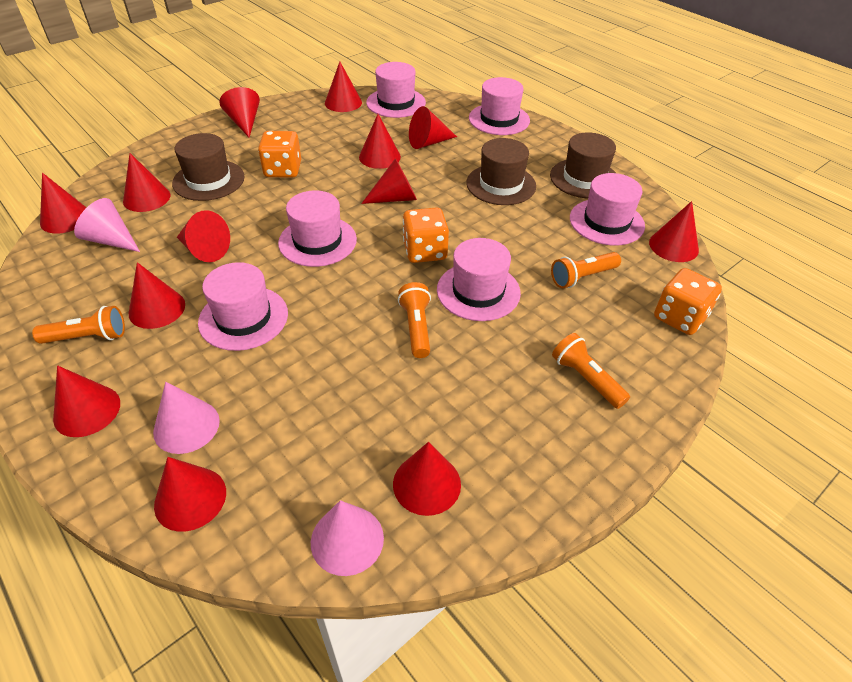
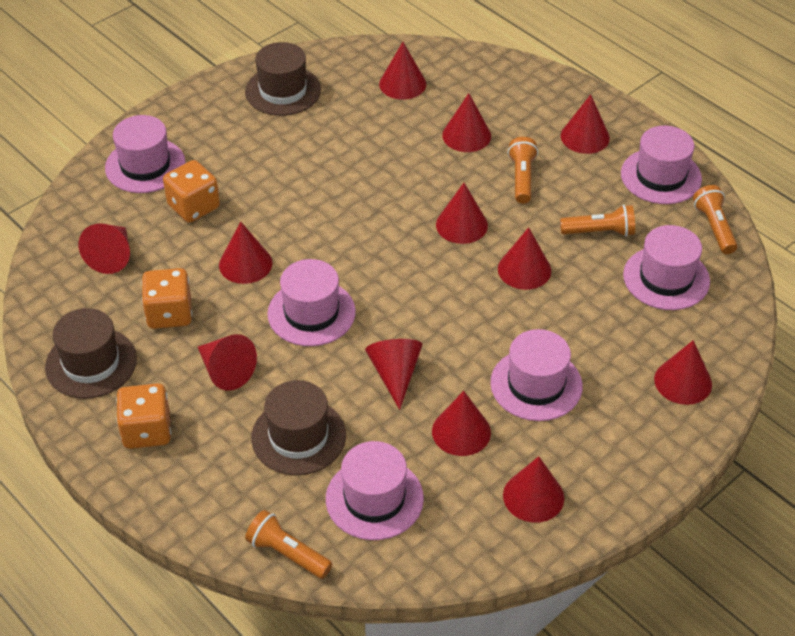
pink cone: [74,198,140,252] [153,382,220,454] [311,500,384,576] = 3 -> none = 0
red cone: [40,173,87,234] [53,365,120,437] [123,153,170,212] [129,262,185,329] [154,457,226,532] [177,210,230,262] [219,87,260,137] [325,62,362,112] [359,114,401,169] [361,158,417,204] [393,442,461,516] [409,106,457,149] [649,201,699,262] = 13 -> [79,224,130,274] [198,334,257,391] [219,222,272,284] [365,339,422,410] [379,42,426,100] [432,391,491,456] [436,183,488,244] [442,93,491,152] [498,227,551,290] [503,456,564,523] [561,94,610,154] [654,340,712,405] = 12

